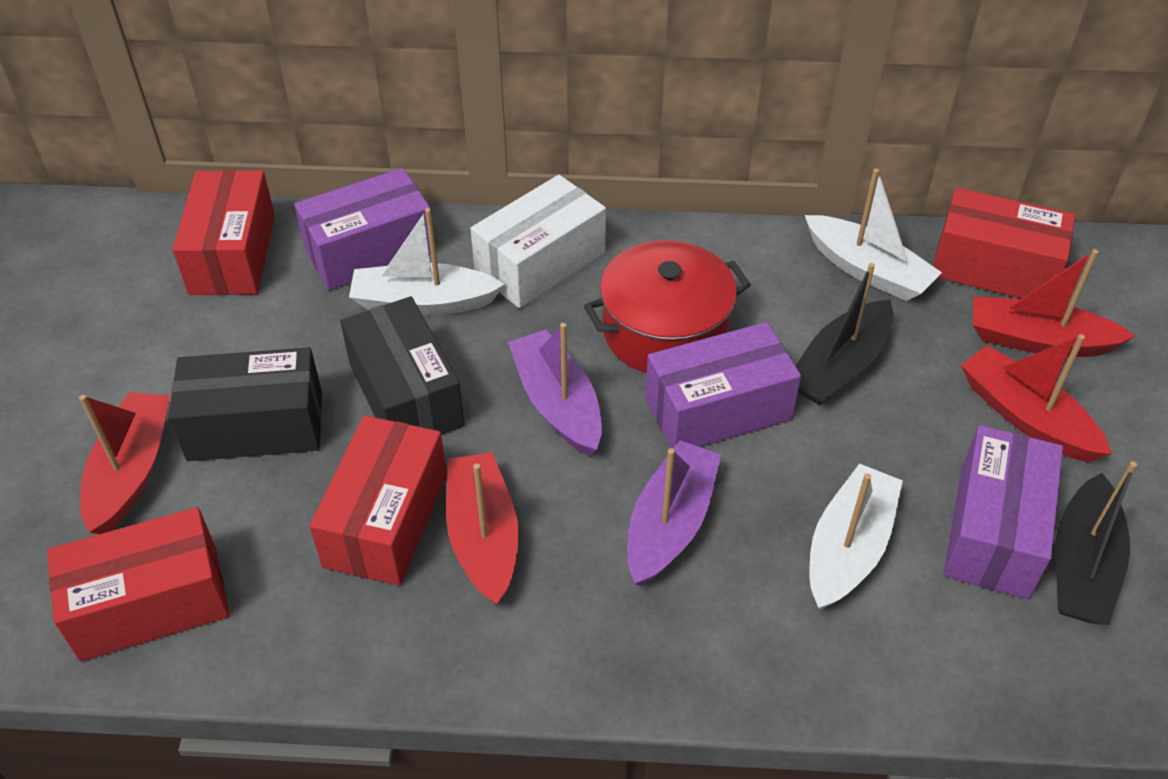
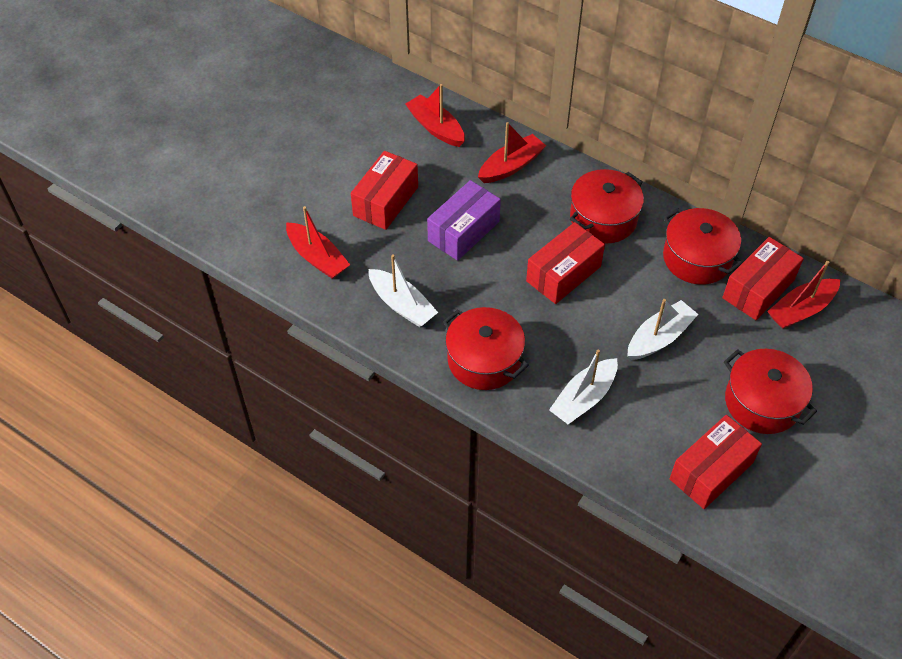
black boat: [796,263,893,405] [1055,461,1137,625] = 2 -> none = 0
black box: [168,347,322,461] [340,296,464,435] = 2 -> none = 0
purple boat: [508,323,602,456] [627,440,721,586] = 2 -> none = 0
purple box: [294,168,431,290] [645,322,801,449] [943,425,1063,599] = 3 -> [427,180,501,261] = 1
red pot: [584,240,751,373] = 1 -> [443,307,529,390] [570,169,644,244] [663,208,742,285] [724,349,817,434] = 4
white box: [470,175,606,308] = 1 -> none = 0

